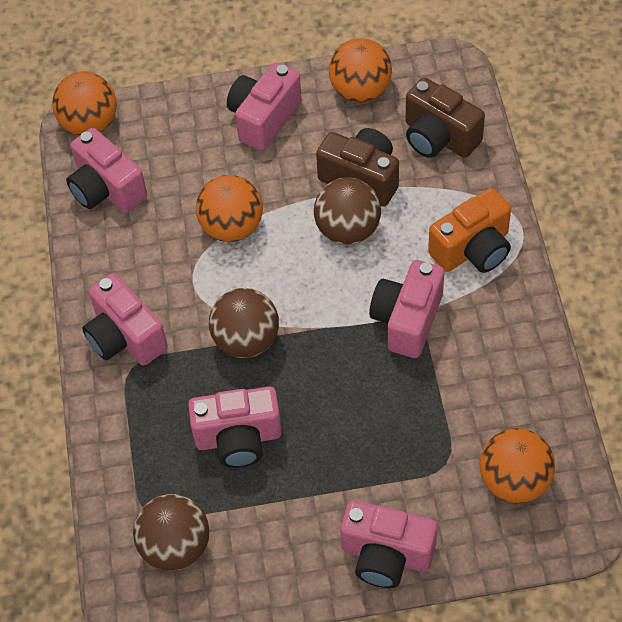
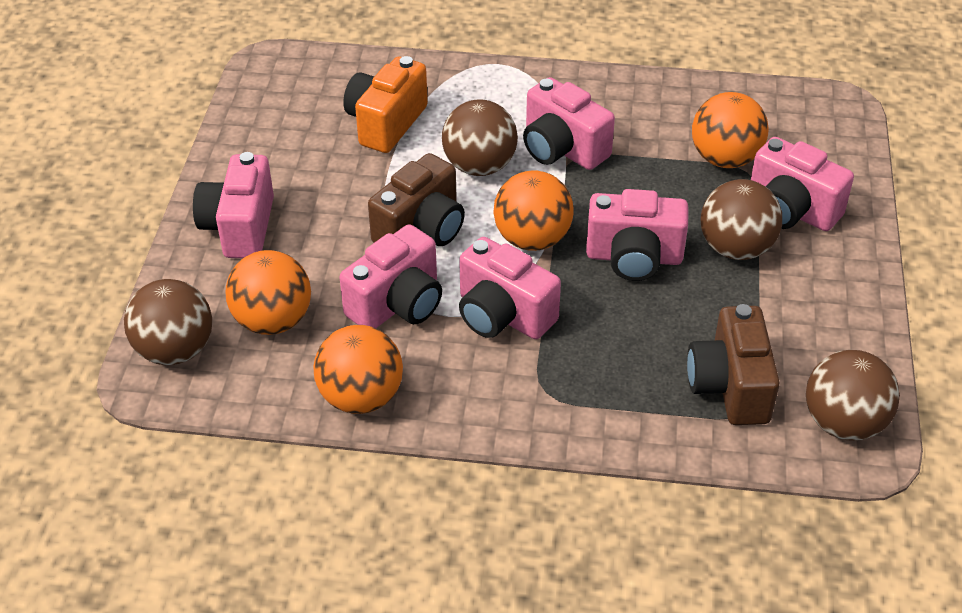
brown ball: [133,494,209,571] [209,288,279,358] [314,177,381,245] = 3 -> [124,279,212,365] [442,99,518,176] [701,179,782,260] [806,350,900,441] = 4

